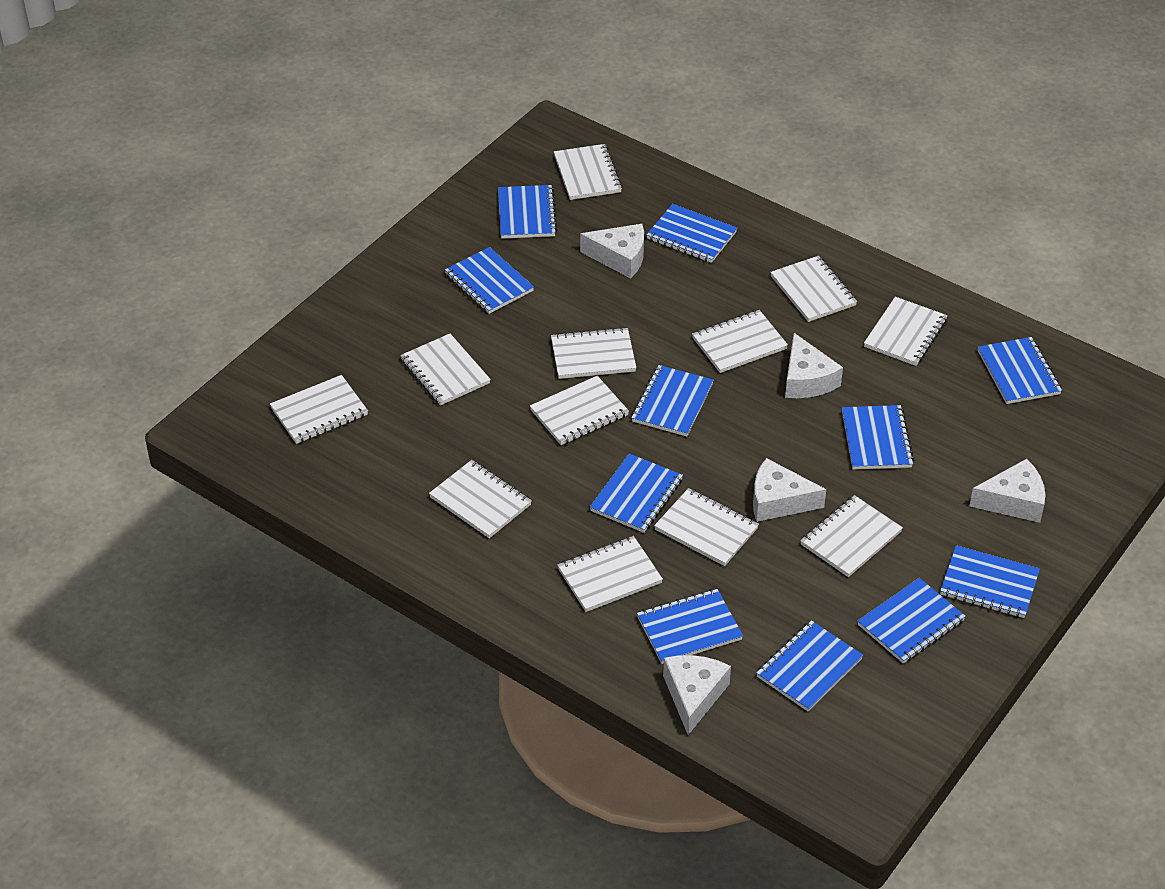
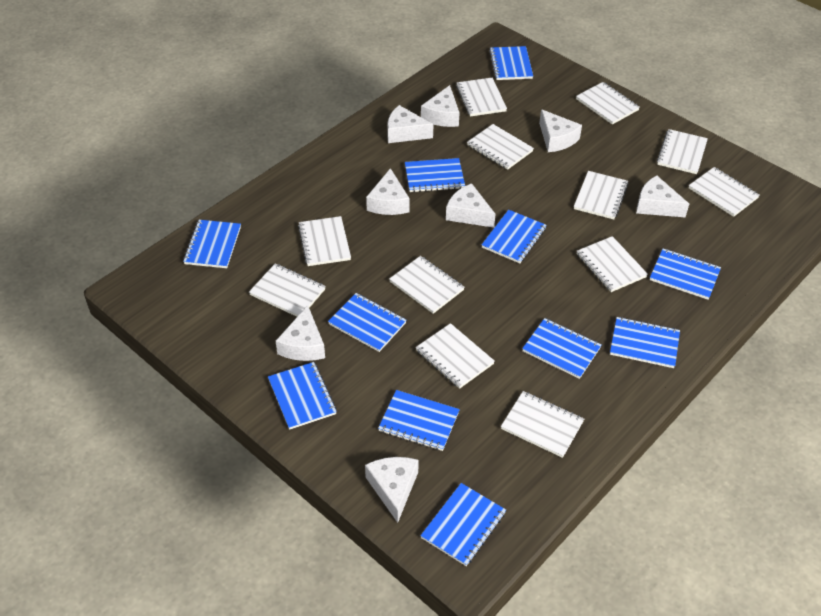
white cheese: [580,224,644,278] [663,655,731,735] [753,458,826,522] [785,333,843,398] [970,459,1045,523] = 5 -> [276,305,325,361] [365,457,419,523] [366,168,410,215] [387,105,433,143] [421,85,460,127] [446,183,496,228] [539,109,582,152] [636,176,689,218] = 8

